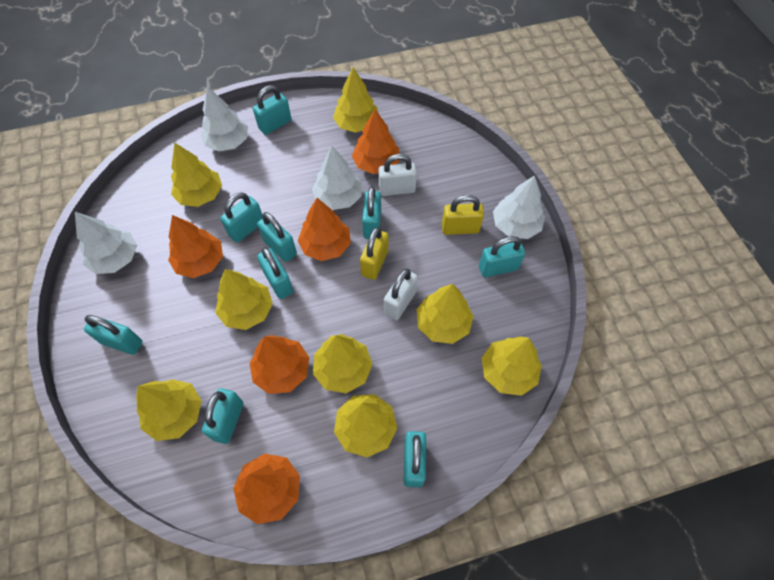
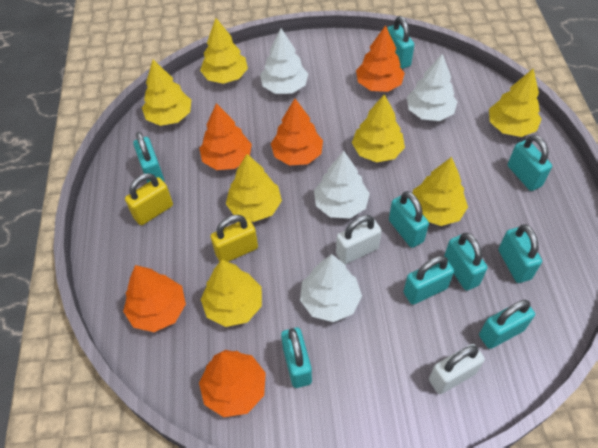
yellow tree: [136,379,202,441] [171,143,222,207] [215,269,273,330] [313,334,373,393] [333,68,378,133] [334,394,397,457] [417,284,474,344] [482,336,542,396] = 8 -> [142,59,191,126] [200,18,248,84] [201,260,262,327] [226,154,282,222] [352,94,405,162] [413,157,468,226] [489,69,541,137] = 7

